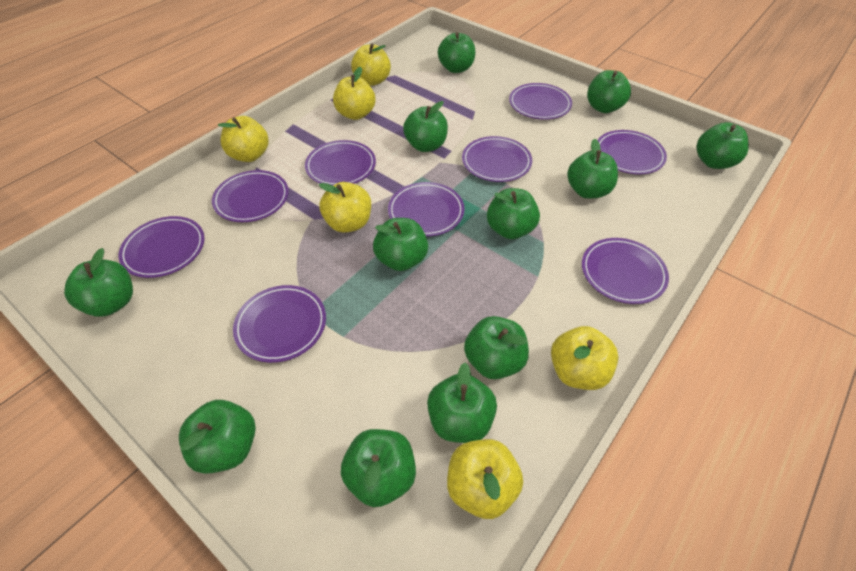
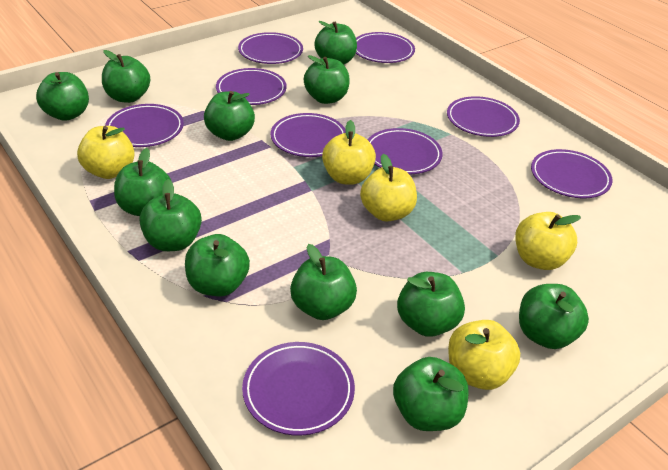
yellow apple: [218,116,269,162] [319,182,371,233] [333,67,375,120] [351,43,391,86] [447,439,523,519] [551,326,618,390] = 6 -> [77,126,135,179] [322,120,376,185] [360,154,417,222] [448,320,520,390] [515,212,581,270] = 5

